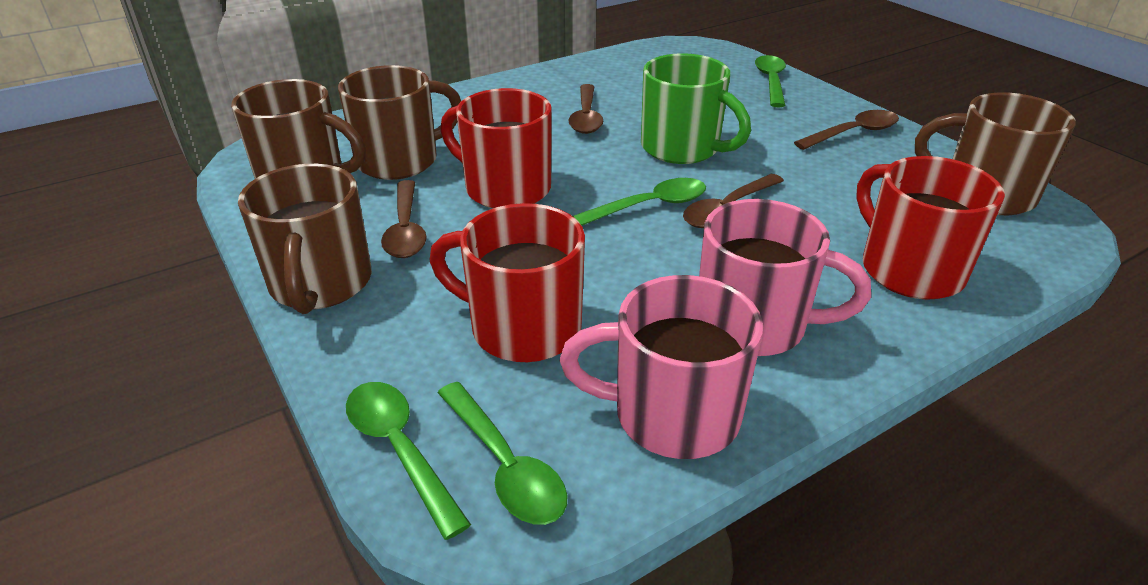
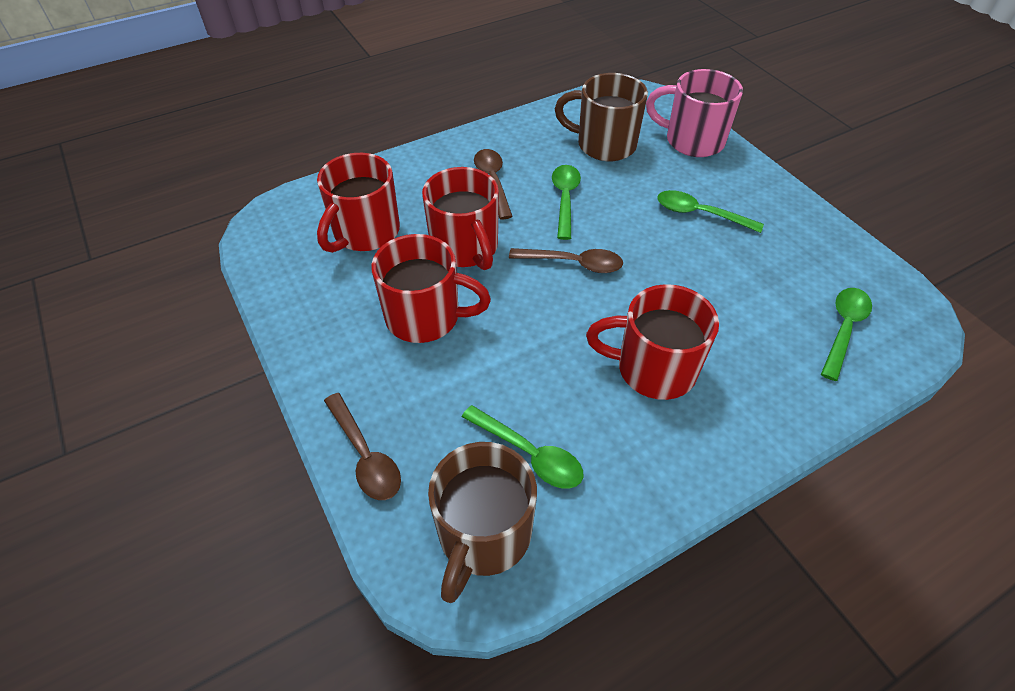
brown mug: [231,79,366,179] [238,164,372,314] [338,65,461,180] [915,92,1076,215] = 4 -> [428,442,537,603] [555,73,648,161] = 2
brown spoon: [381,180,427,258] [568,84,603,134] [683,174,784,228] [794,110,899,150] = 4 -> [324,393,401,500] [474,149,513,219] [509,248,623,273] = 3
green mug: [641,53,751,164] = 1 -> none = 0
pink mug: [560,275,763,459] [699,199,871,356] = 2 -> [646,69,743,157] = 1
red mug: [430,203,585,362] [440,88,552,209] [856,156,1005,300] = 3 -> [317,153,400,253] [371,234,491,343] [422,167,499,270] [586,284,719,400] = 4

